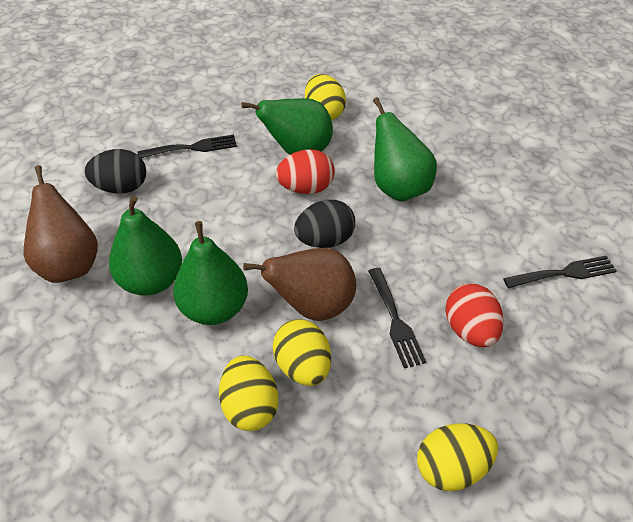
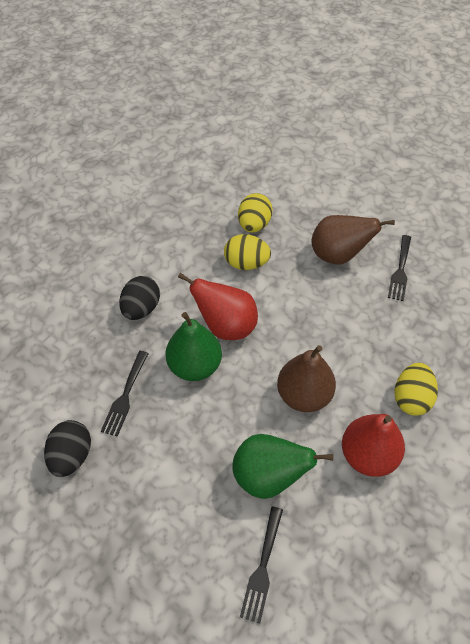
green pear: [109,195,182,296] [173,221,248,325] [241,98,333,155] [373,97,437,202] = 4 -> [165,312,222,381] [232,434,333,499] = 2
red egg: [276,149,335,194] [445,283,504,347] = 2 -> none = 0
red pear: none = 0 -> [178,273,258,340] [342,414,405,477] = 2
yellow egg: [219,356,278,431] [273,319,331,386] [305,74,346,120] [417,423,498,491] = 4 -> [224,234,271,270] [238,193,272,233] [394,363,438,416] = 3

